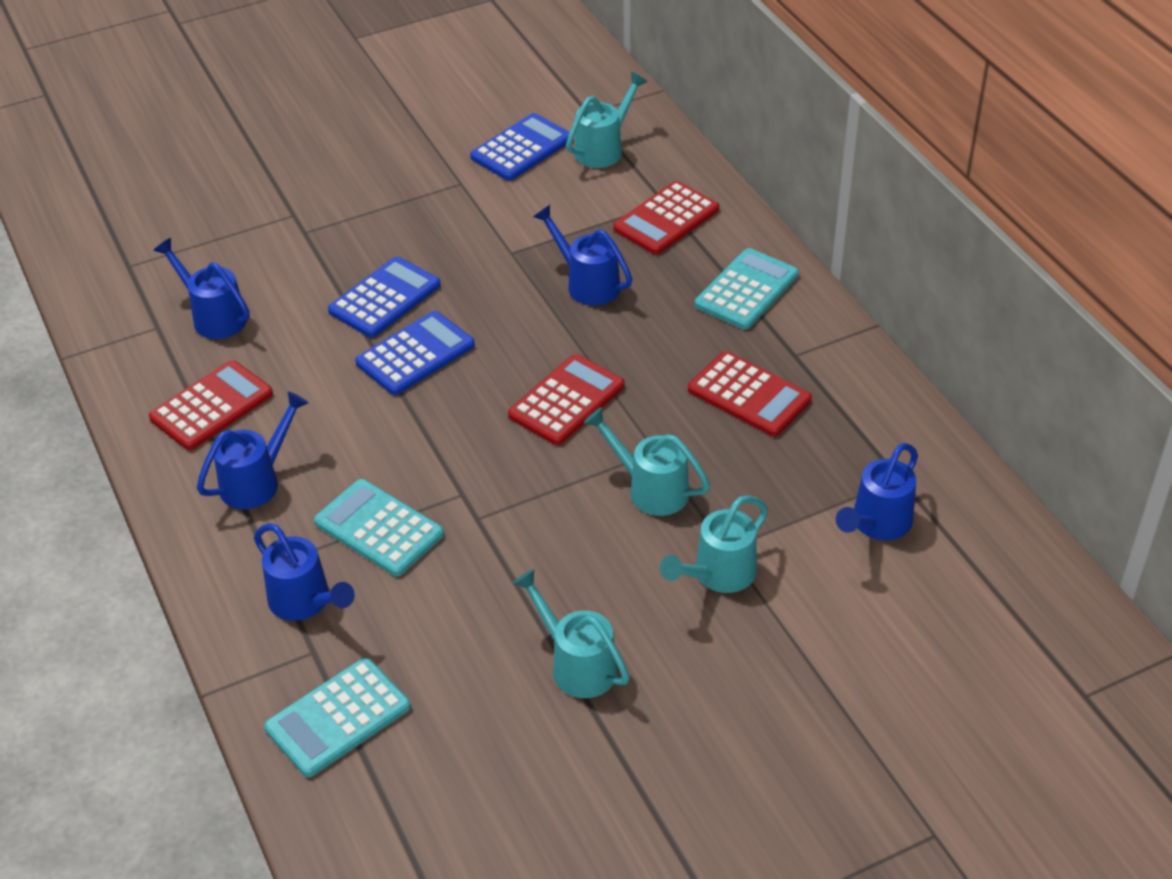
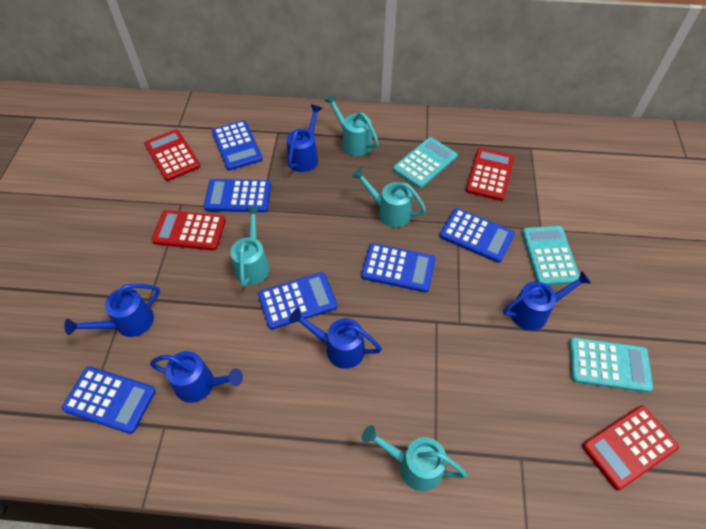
blue calculator: [328,256,441,338] [355,311,475,395] [470,113,569,181] = 3 -> [62,366,156,434] [204,179,271,212] [212,120,263,170] [258,272,337,330] [361,243,435,292] [440,208,515,263] = 6

